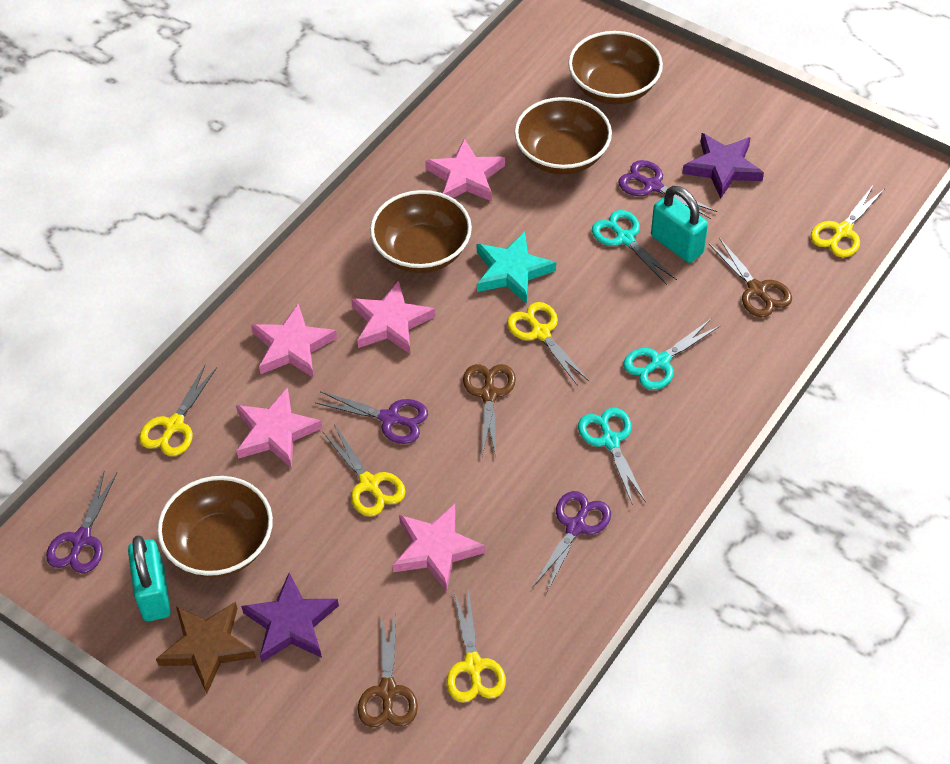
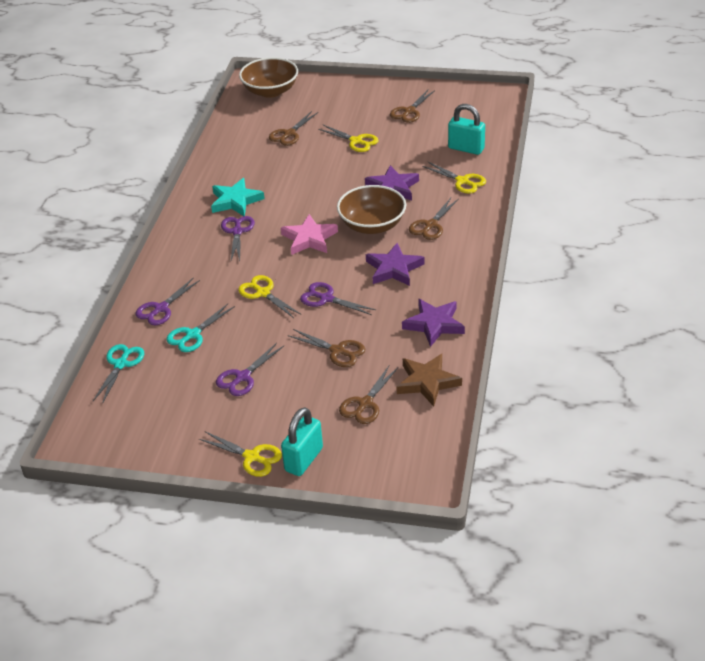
brown bowl: [157,476,273,578] [370,190,472,273] [514,97,612,175] [568,31,663,104] = 4 -> [239,57,298,98] [337,185,406,234] = 2
brown scissors: [358,612,418,727] [463,364,516,456] [708,238,792,317] = 3 -> [269,111,318,146] [288,329,365,367] [339,365,398,424] [390,90,435,123] [409,198,459,240] = 5
pink star: [236,387,322,468] [251,304,337,378] [351,280,435,354] [393,504,485,592] [425,139,505,201] = 5 -> [281,214,338,255] = 1
purple star: [241,573,339,662] [682,133,764,199] = 2 -> [365,165,419,200] [366,243,424,286] [402,299,465,347] = 3
turquoise scissors: [578,408,646,505] [592,210,677,285] [623,319,721,390] = 3 -> [93,344,144,404] [166,304,235,352] = 2
yellow scissors: [139,365,217,456] [322,425,406,517] [447,589,506,703] [507,302,589,386] [810,184,885,258] = 5 -> [199,431,282,477] [238,275,300,318] [318,125,379,152] [422,161,486,194] = 4

